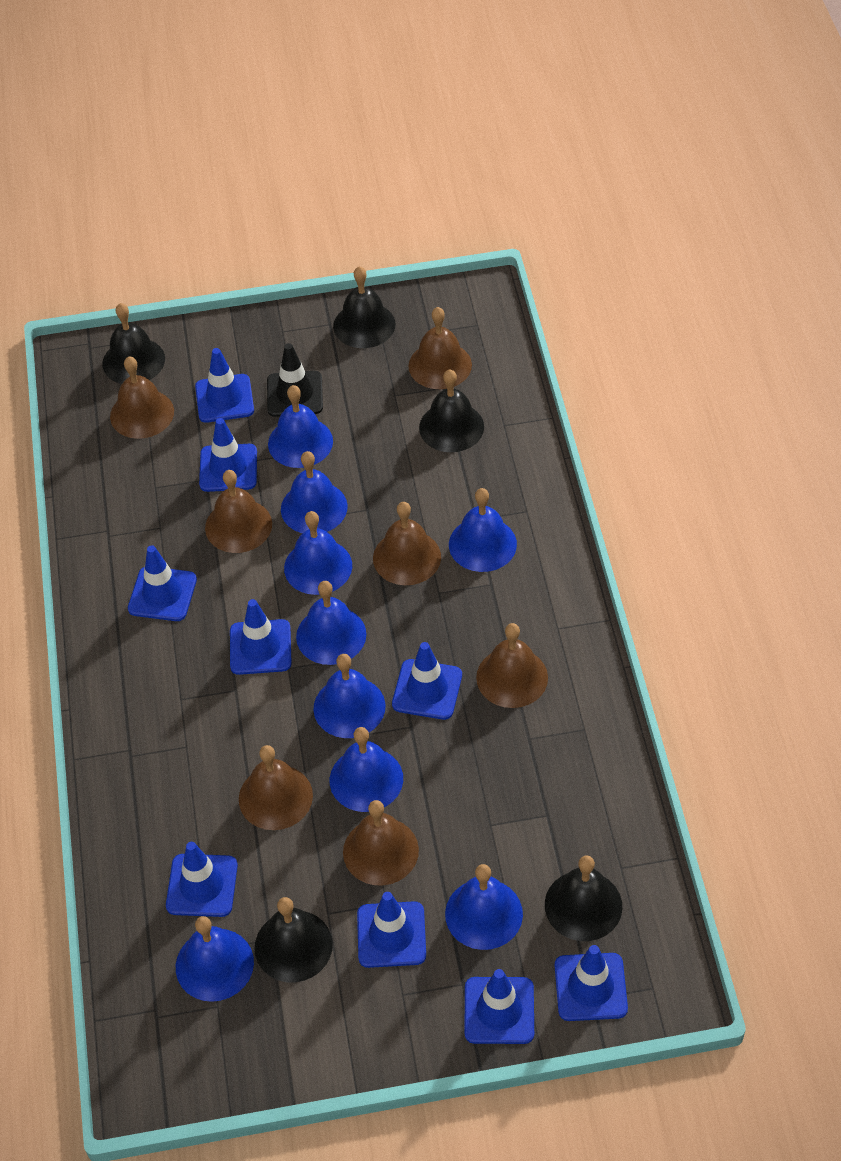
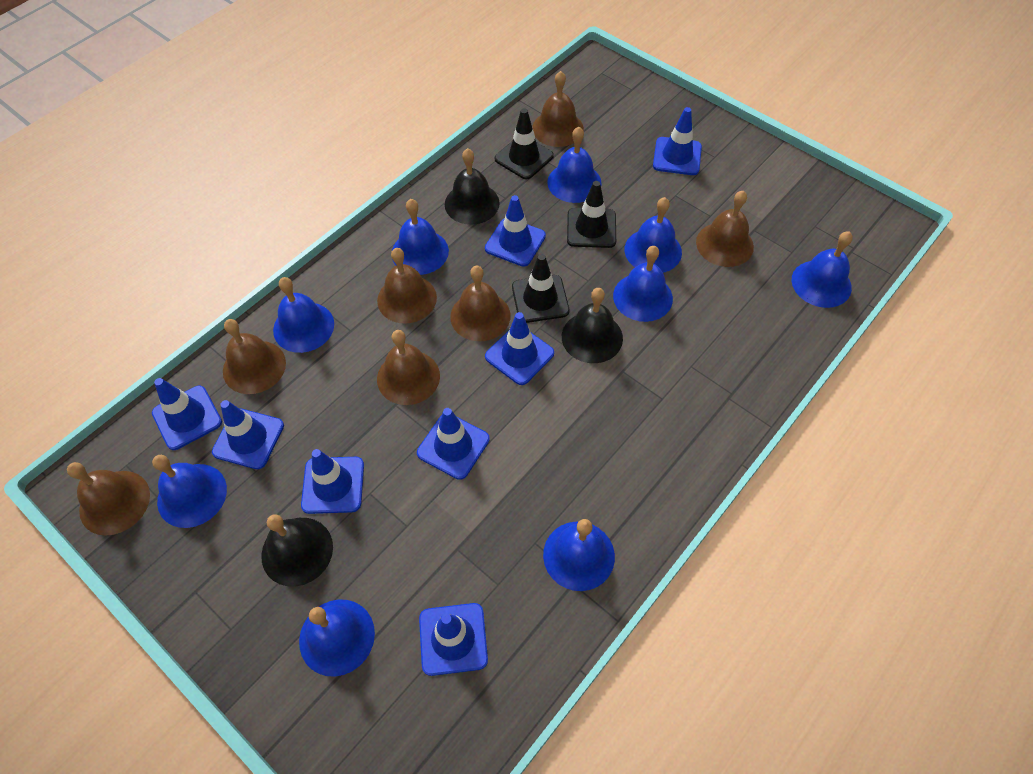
black bell: [103,303,165,384] [254,897,333,982] [333,266,395,348] [419,369,484,452] [545,855,622,941] = 5 -> [261,514,333,587] [445,148,500,225] [562,288,623,363] = 3
black traffic cone: [267,343,323,417] = 1 -> [495,108,554,179] [512,254,569,323] [567,181,616,248] = 3
blue traffic cone: [128,545,197,621] [166,842,238,917] [195,348,254,423] [199,418,257,492] [230,599,292,675] [357,892,426,968] [392,642,462,720] [464,969,534,1044] [555,945,628,1021] = 9 -> [152,378,222,450] [212,400,284,469] [301,449,364,514] [417,408,490,480] [419,603,488,676] [485,195,546,267] [485,312,554,385] [653,107,702,175] = 8

